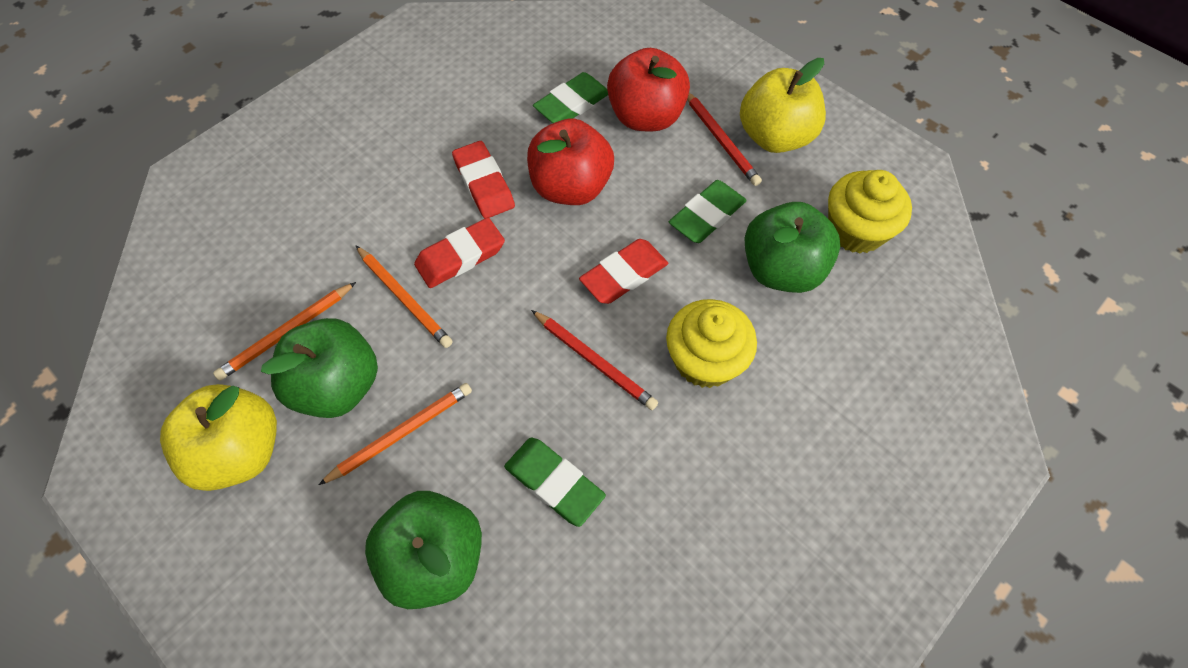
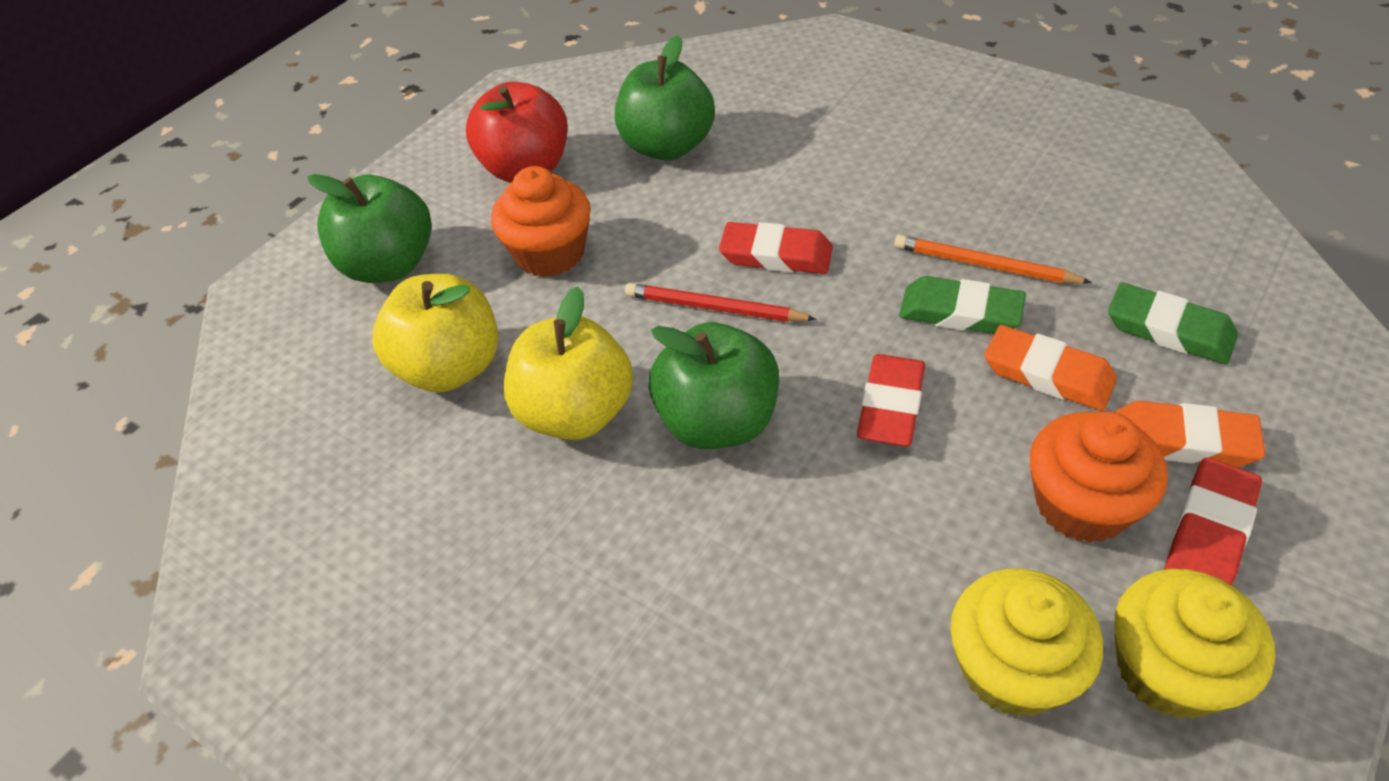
green eraser: [504,438,606,527] [533,72,608,123] [669,180,747,243] = 3 -> [899,276,1026,334] [1108,283,1238,364] = 2
orange cupcake: none = 0 -> [491,166,591,277] [1030,411,1168,543] = 2
orange eraser: none = 0 -> [984,325,1117,411] [1115,401,1266,467] = 2
orange pencil: [213,282,356,381] [319,383,472,485] [356,246,453,348] = 3 -> [894,235,1092,284] = 1
red apple: [527,118,614,205] [607,48,690,131] = 2 -> [466,82,568,183] = 1
red pencil: [531,310,658,410] [687,93,762,186] = 2 -> [625,283,816,322] = 1

